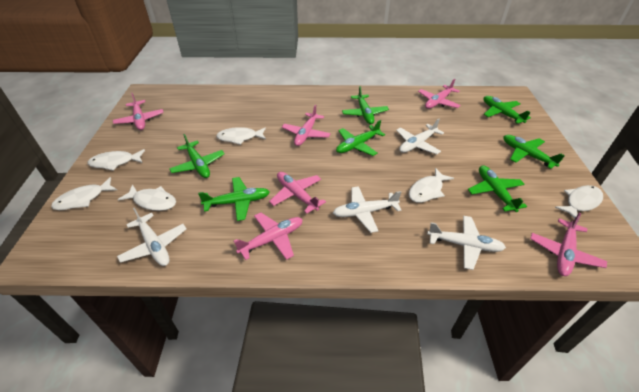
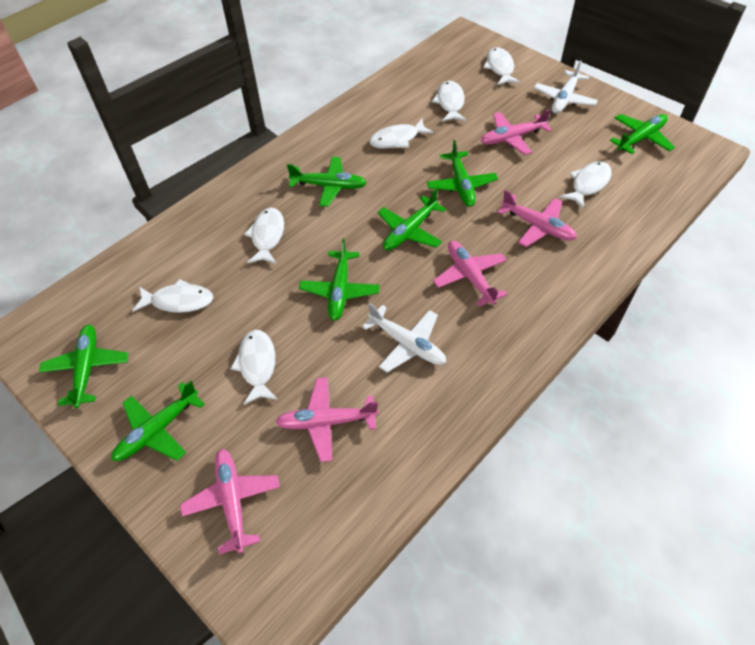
pink plane: [113,93,164,130] [233,213,303,260] [269,172,326,214] [282,105,331,146] [418,79,461,109] [530,213,607,276] = 6 -> [180,449,280,555] [275,377,379,462] [433,241,507,307] [481,109,552,155] [497,190,577,247] = 5
white fish: [51,177,117,210] [88,149,145,171] [118,184,176,211] [216,127,266,145] [409,168,454,203] [555,185,603,221] = 6 -> [132,279,213,313] [231,330,278,405] [244,208,284,264] [369,119,434,148] [432,81,466,122] [483,47,520,85] [560,161,612,209] = 7
white plane: [117,208,187,266] [333,186,401,233] [396,119,444,154] [427,216,506,270] = 4 -> [362,303,446,373] [534,60,598,114] = 2

